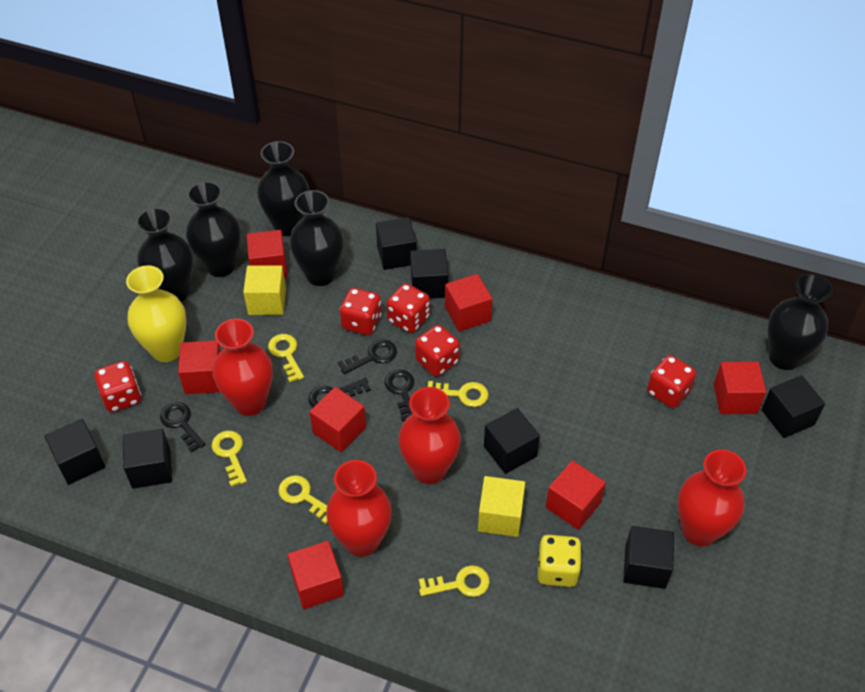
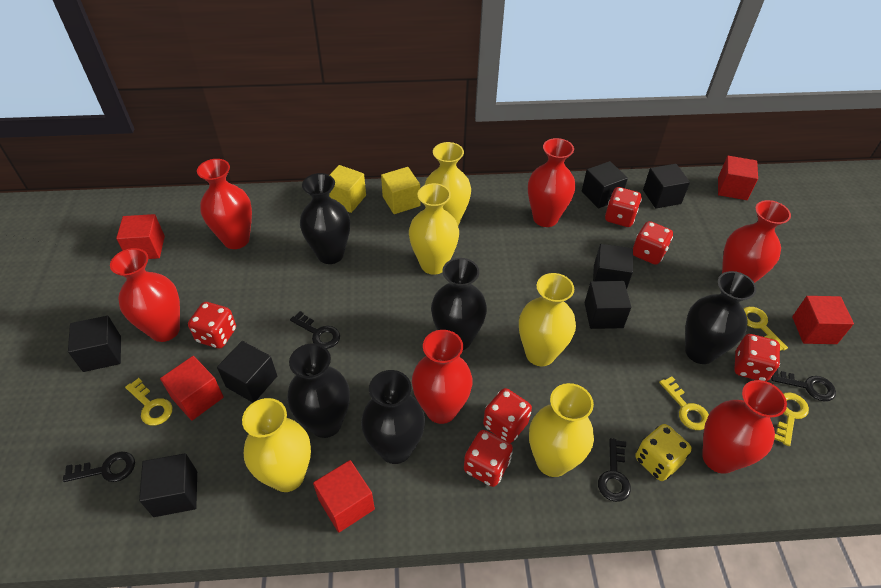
red cube: [178,340,221,394] [247,230,287,278] [288,541,344,609] [310,387,366,452] [445,274,492,332] [546,460,606,530] [714,361,766,414] = 7 -> [116,214,165,259] [160,356,224,421] [313,460,375,533] [718,156,758,200] [792,296,854,344] = 5
red dice: [94,361,141,412] [340,288,382,335] [387,283,430,333] [415,325,460,376] [647,355,696,408] = 5 -> [188,302,236,348] [464,430,513,487] [483,388,532,443] [605,187,642,227] [633,221,673,265] [734,334,780,382] = 6
red vase: [213,319,273,416] [326,460,392,557] [398,387,461,484] [678,449,746,547] = 4 -> [110,248,180,342] [197,159,252,249] [412,330,473,424] [528,138,575,227] [702,380,787,474] [722,200,791,283] = 6
yellow key: [212,431,247,487] [268,334,304,382] [278,475,327,524] [419,565,490,597] [428,381,489,407] = 5 -> [125,378,172,426] [659,376,709,430] [744,307,788,351] [774,393,809,446] = 4
yellow vase: [126,265,186,362] = 1 -> [242,398,311,492] [409,183,459,275] [425,142,471,226] [519,273,576,366] [529,383,594,477] = 5

